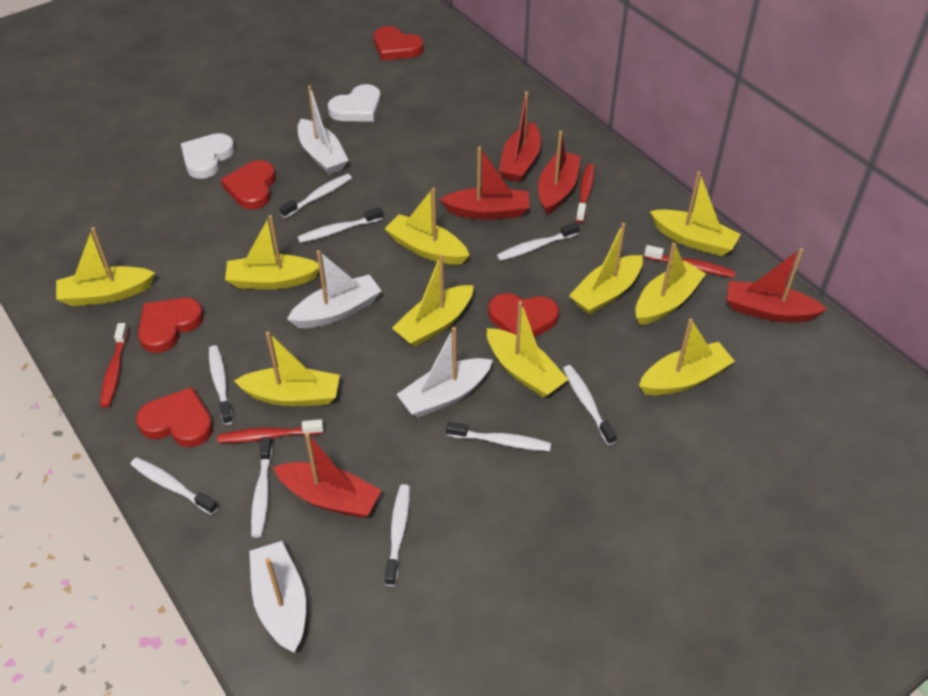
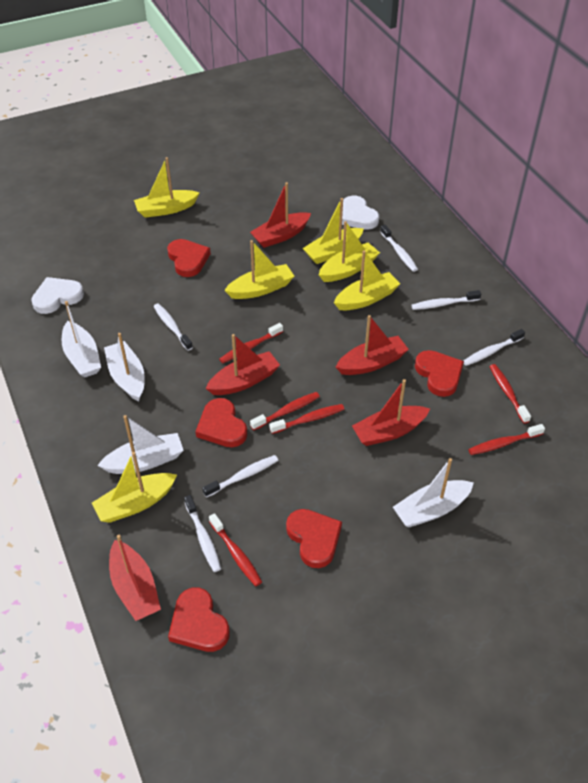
red toothbrush: [100,323,129,408] [217,419,323,443] [576,164,595,223] [644,245,736,278] = 4 -> [209,513,262,586] [219,323,283,363] [250,392,320,430] [269,404,344,434] [468,424,545,455] [489,364,531,424] = 6
white toothbrush: [130,457,218,515] [209,345,233,425] [251,437,273,538] [280,174,352,218] [297,207,383,243] [385,484,410,586] [446,422,551,451] [497,222,579,261] [563,365,617,445] = 9 -> [153,303,193,351] [184,495,221,572] [202,455,278,498] [380,225,418,272] [411,290,481,310] [463,329,525,366] = 6
yellow boat: [56,227,155,306] [225,215,319,289] [234,331,340,406] [385,187,470,265] [392,254,474,347] [487,301,569,398] [569,223,643,315] [636,242,706,325] [639,318,735,395] [650,171,741,256] = 10 -> [92,452,177,523] [134,157,200,218] [224,240,294,299] [303,198,364,264] [319,221,380,282] [334,250,400,310] = 6

